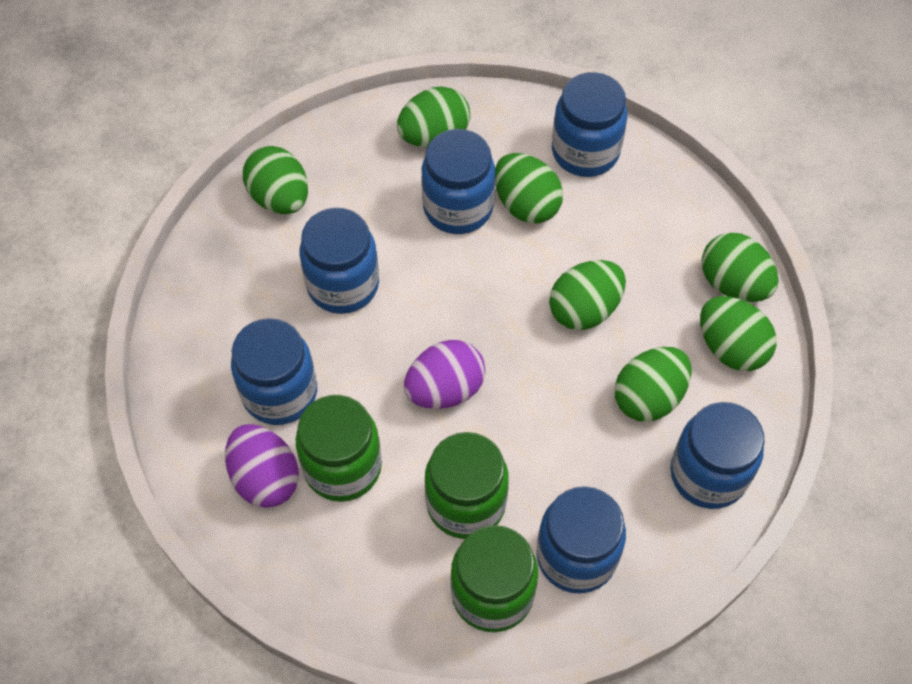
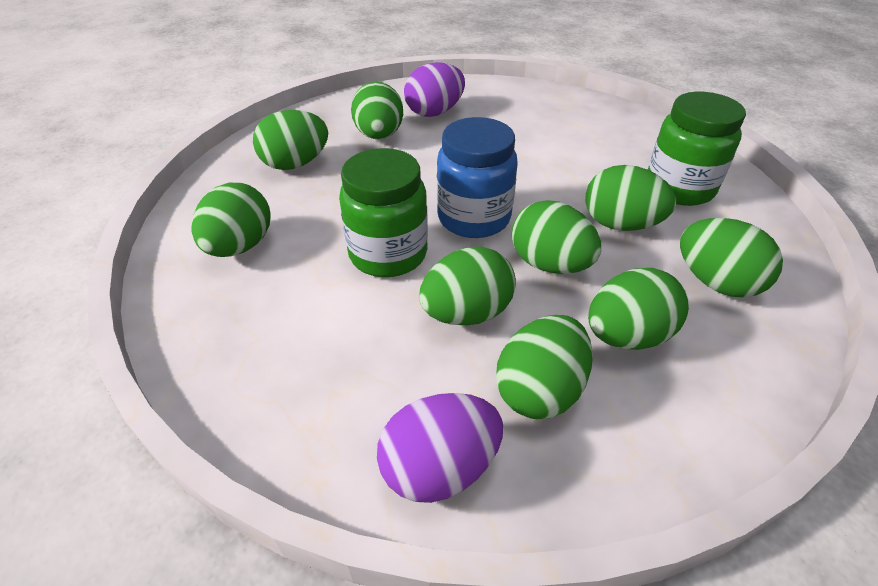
blue jar: [231,318,317,425] [299,208,379,314] [421,129,495,234] [536,486,626,594] [552,72,627,177] [670,402,764,509] = 6 -> [437,117,518,238] = 1
green egg: [243,146,308,214] [397,86,470,147] [495,153,563,224] [549,260,626,330] [615,347,691,422] [700,296,777,371] [702,233,778,302] = 7 -> [192,183,270,257] [253,110,328,170] [351,82,403,139] [419,247,516,325] [496,315,593,419] [512,200,601,274] [585,165,676,231] [588,268,689,350] [680,218,783,298] = 9
green jar: [295,395,382,502] [425,432,509,539] [450,525,538,632] = 3 -> [339,148,428,277] [648,92,746,206] = 2

